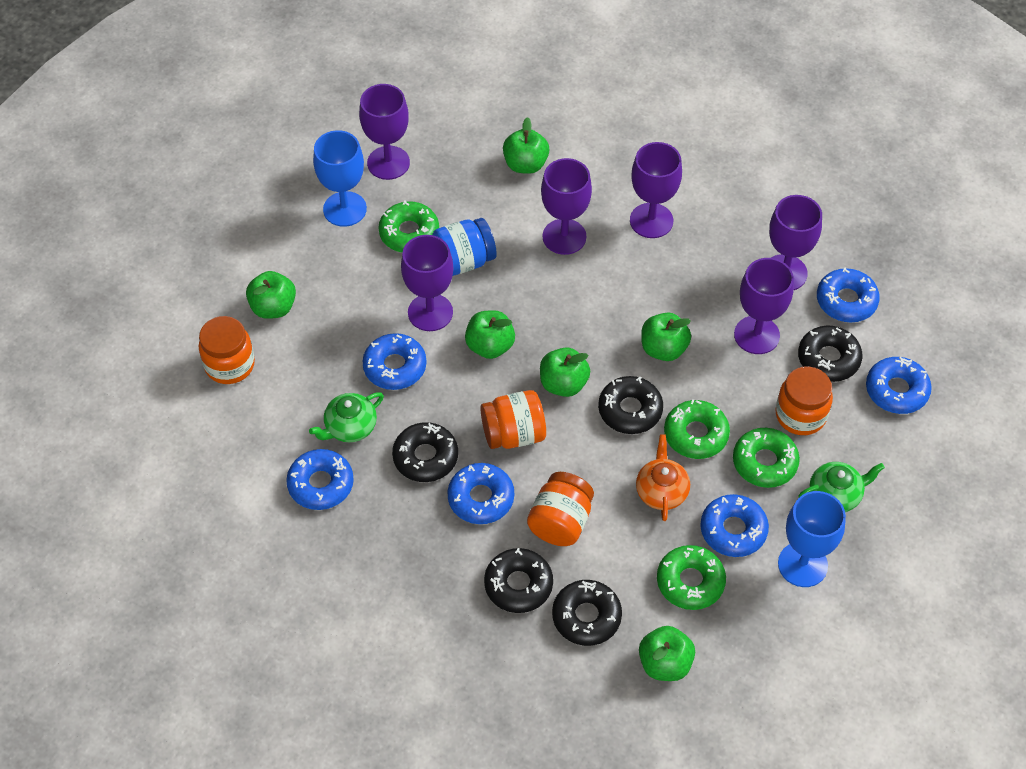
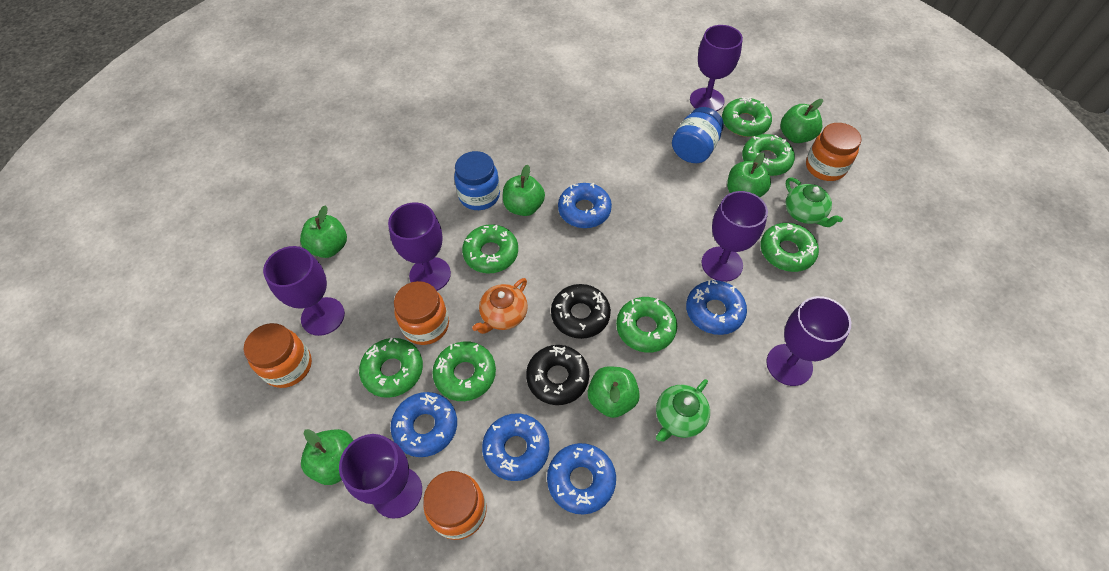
black donut: [392,422,458,482] [484,548,553,613] [552,580,622,646] [598,376,663,434] [798,325,862,382] = 5 -> [526,345,589,405] [551,284,611,339] = 2
blue donut: [286,449,354,510] [363,333,427,390] [447,463,514,524] [700,494,769,557] [817,267,880,322] [866,357,932,414] = 6 -> [391,392,457,457] [482,413,549,481] [547,443,616,515] [558,183,612,228] [686,280,747,335] = 5
blue goblet: [313,130,367,227] [778,491,846,587] = 2 -> none = 0
blue jar: [432,218,497,276] = 1 -> [454,151,500,210] [672,107,724,163] = 2
green donut: [378,201,439,253] [657,545,726,610] [664,399,730,459] [733,428,800,488] = 4 -> [359,337,423,398] [432,341,496,401] [462,224,518,273] [616,297,677,353] [722,97,772,137] [742,134,795,176] [760,223,819,272] = 7

